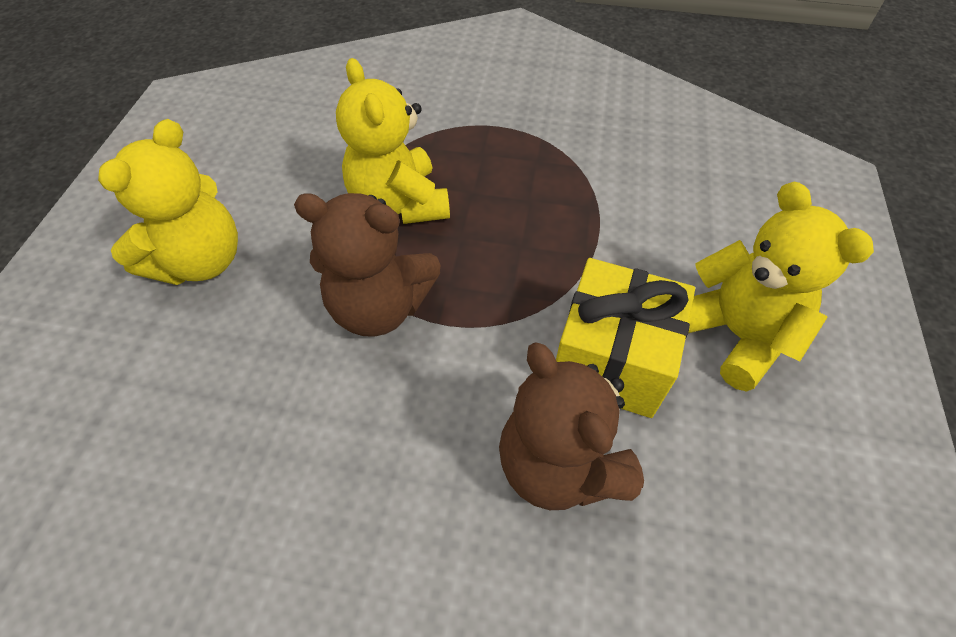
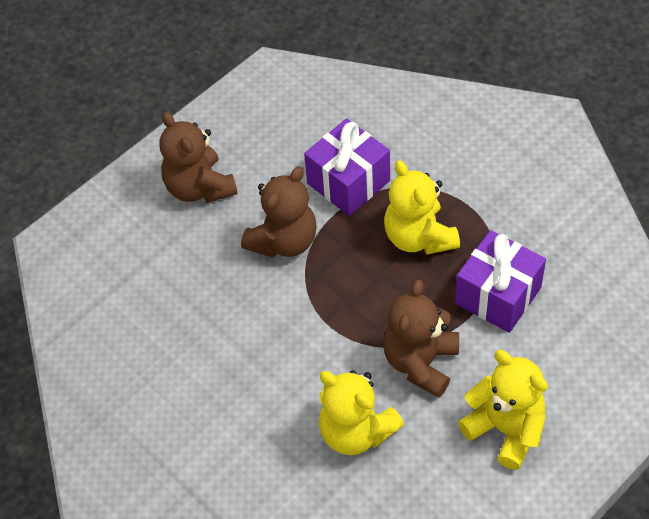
brown teddy bear: [294,193,440,337] [499,342,644,510] = 2 -> [160,112,238,203] [241,166,317,258] [383,280,459,398] = 3
purple gift: none = 0 -> [304,118,390,216] [455,230,546,333] = 2
yellow gift: [556,258,695,418] = 1 -> none = 0

